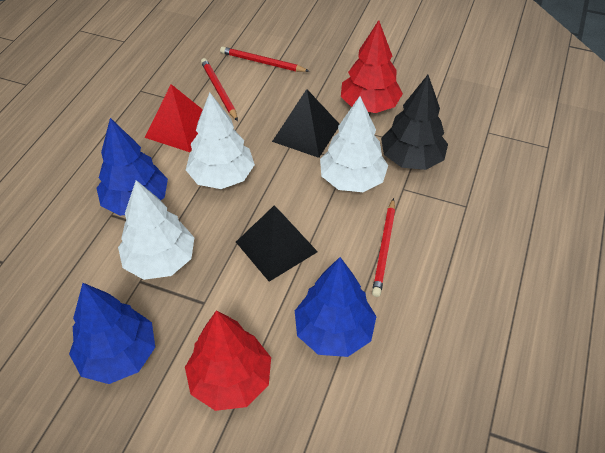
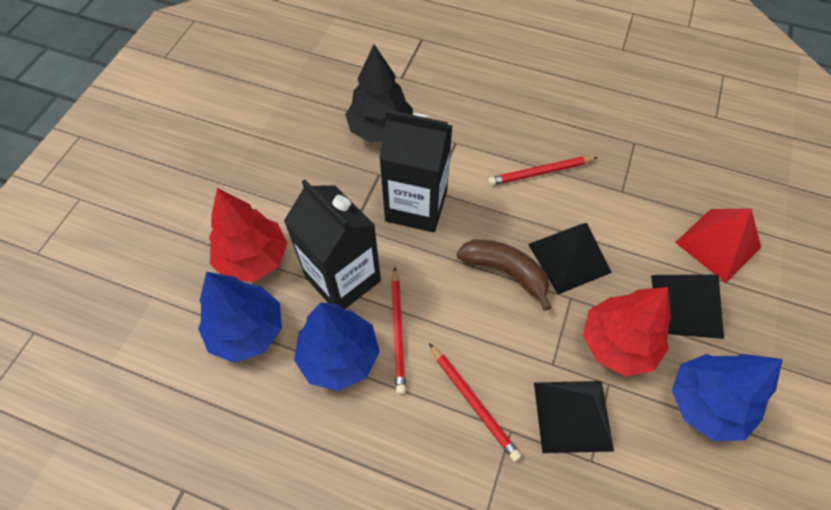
black carton: none = 0 -> [284,179,381,309] [379,110,452,232] = 2
black pyramid: [236,205,318,282] [272,89,339,158] = 2 -> [528,223,612,294] [534,381,614,453] [651,275,724,339] = 3
brown banana: none = 0 -> [457,239,552,311] = 1
white tree: [118,180,194,280] [186,93,255,189] [320,96,388,192] = 3 -> none = 0

